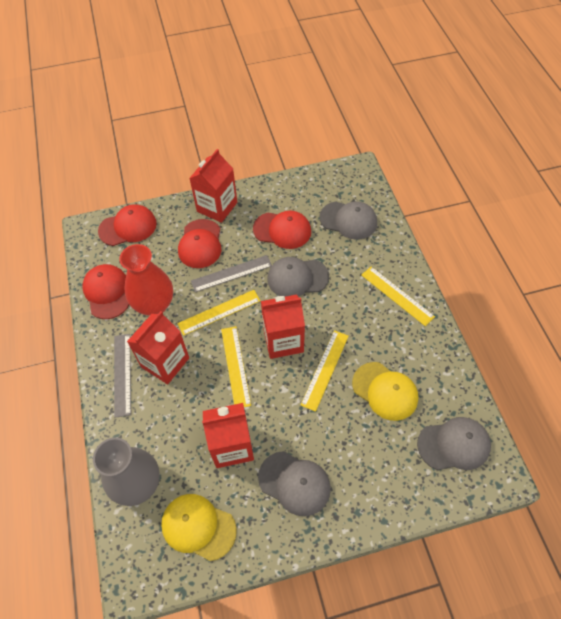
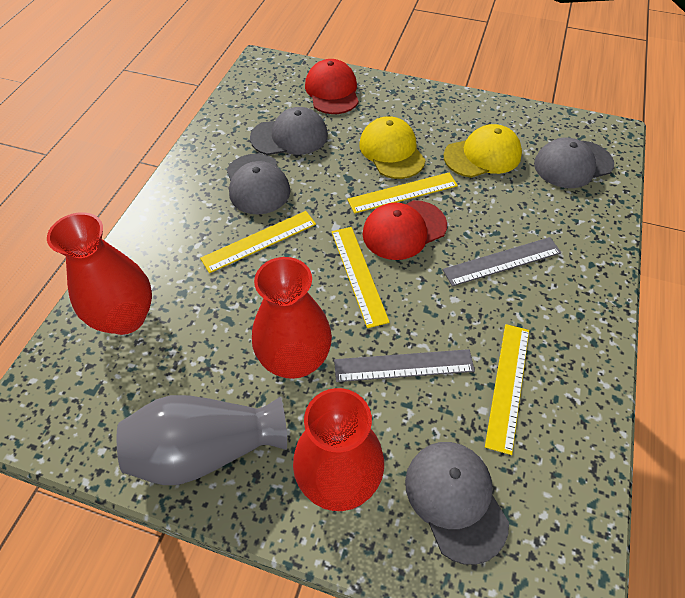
red cap: [82,264,129,319] [98,205,157,246] [178,219,221,268] [253,211,311,249] = 4 -> [305,59,359,114] [362,200,447,260] = 2
red carton: [127,311,189,384] [189,149,237,223] [202,403,254,468] [261,294,305,359] = 4 -> none = 0
red vase: [119,244,173,316] = 1 -> [47,212,152,335] [252,257,332,379] [293,388,384,511] = 3

